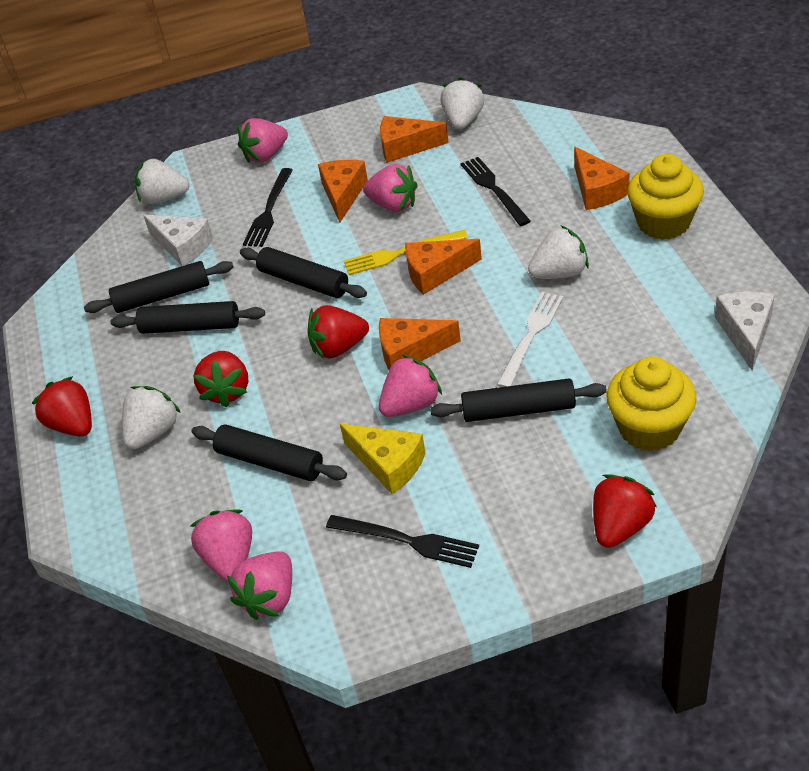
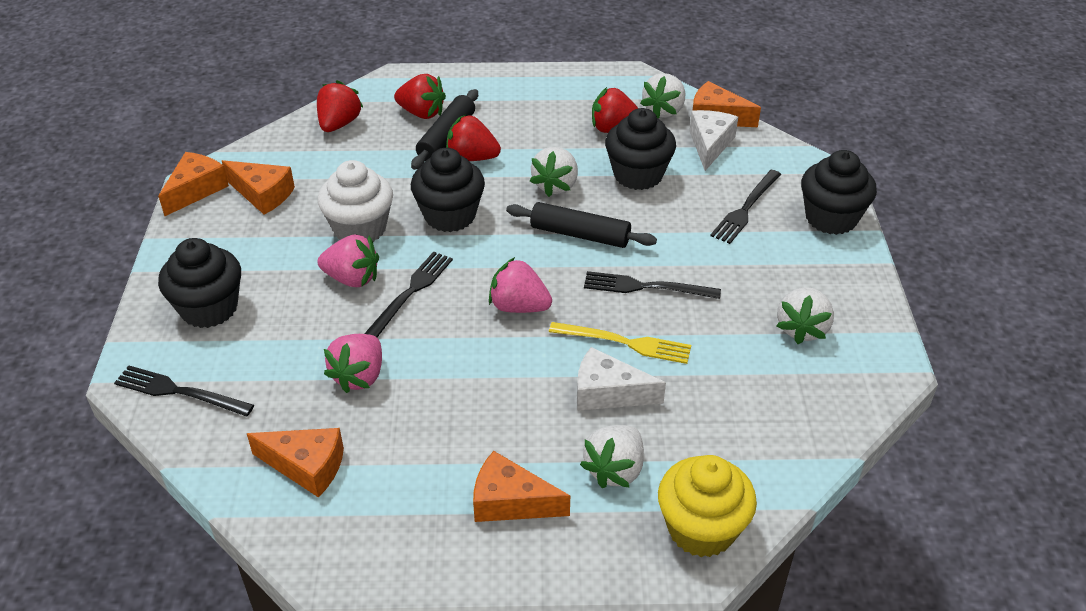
black cupcake: none = 0 -> [158,238,241,328] [411,148,485,232] [605,108,676,190] [801,150,877,235] = 4
black fork: [243,168,293,247] [326,515,479,568] [460,157,531,226] = 3 -> [114,366,254,416] [364,251,453,337] [584,271,721,299] [710,170,781,244] = 4
black rolling pin: [84,261,233,313] [111,301,265,334] [191,424,347,481] [240,247,367,298] [430,378,607,422] = 5 -> [411,89,478,170] [506,202,657,248] = 2
pink strawberry: [190,509,252,582] [227,551,292,620] [238,118,288,163] [363,164,418,212] [379,355,442,417] = 5 -> [317,235,379,287] [324,334,382,393] [489,257,552,313] = 3
white cupcake: none = 0 -> [318,160,393,242] = 1
white fork: [497,292,563,387] = 1 -> none = 0
yellow cheese: [340,424,426,494] = 1 -> none = 0
yellow cupcake: [607,357,696,451] [627,154,704,240] = 2 -> [658,455,757,557] = 1

